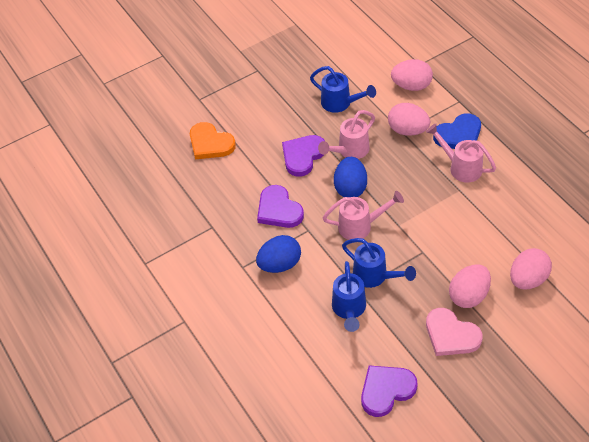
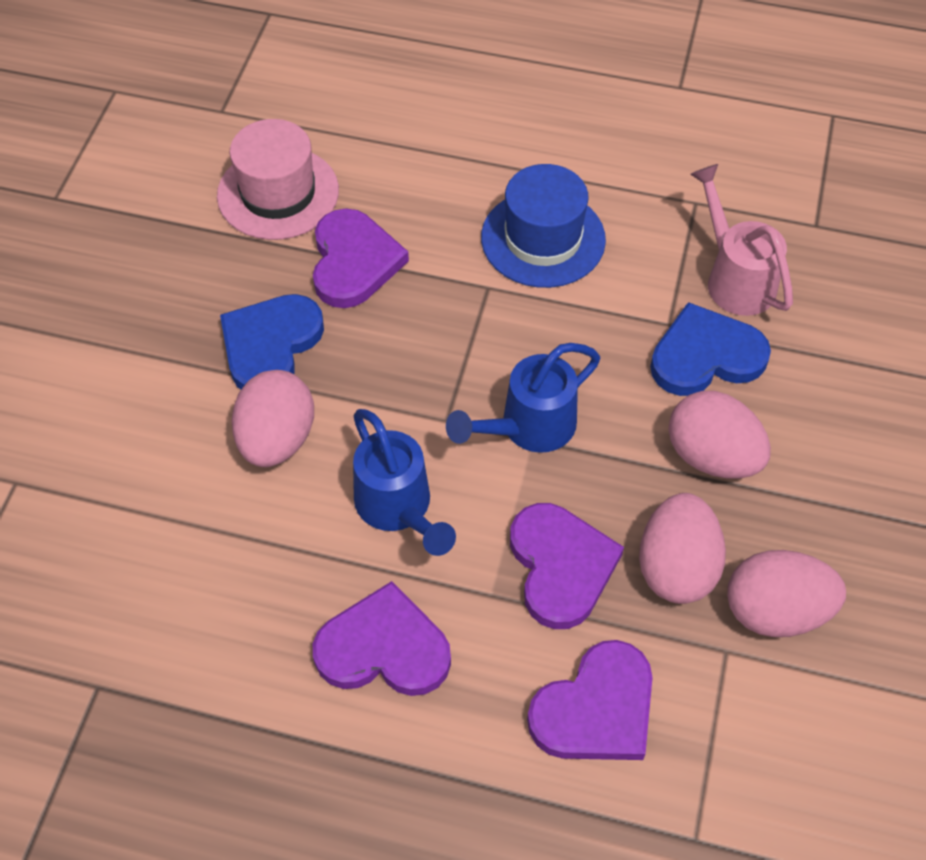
blue egg: [256,235,301,273] [334,157,367,197] = 2 -> none = 0
blue hat: none = 0 -> [481,164,606,288] = 1
blue heart: [433,113,481,149] = 1 -> [220,294,324,389] [650,302,771,396] = 2
blue watering can: [310,66,376,113] [332,261,366,332] [342,238,416,288] = 3 -> [353,409,456,556] [446,343,600,453] = 2
orange heart: [190,122,236,160] = 1 -> none = 0
pink hat: none = 0 -> [217,119,339,240] = 1
pink heart: [426,308,483,356] = 1 -> none = 0
pink watering can: [318,110,375,159] [323,191,404,240] [426,124,496,183] = 3 -> [690,164,793,316] = 1
purple heart: [257,185,304,228] [282,135,325,177] [361,365,418,417] = 3 -> [313,208,409,308] [313,581,451,696] [510,503,624,629] [527,640,653,760] = 4

